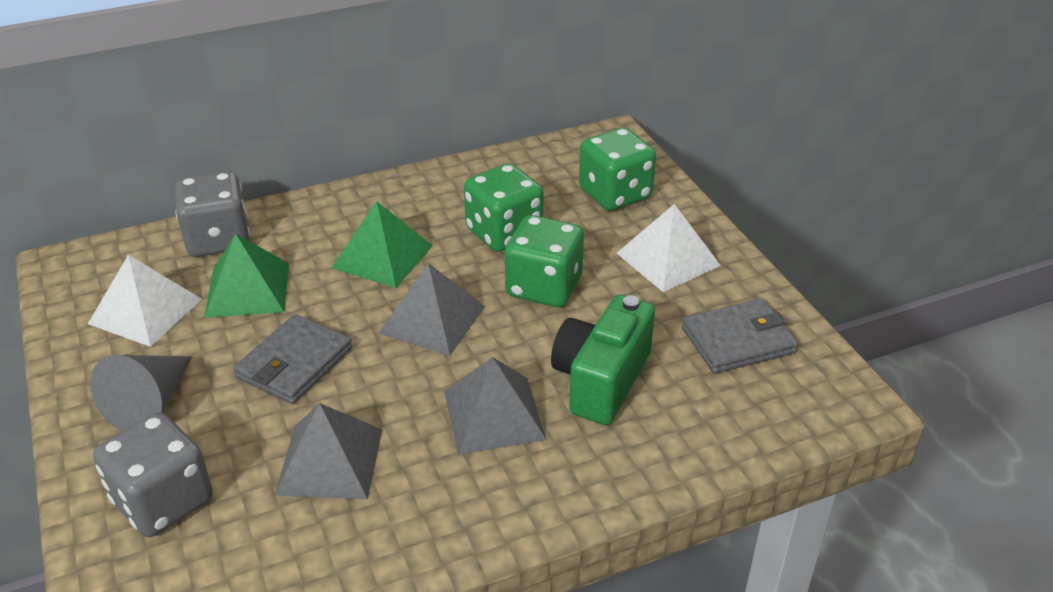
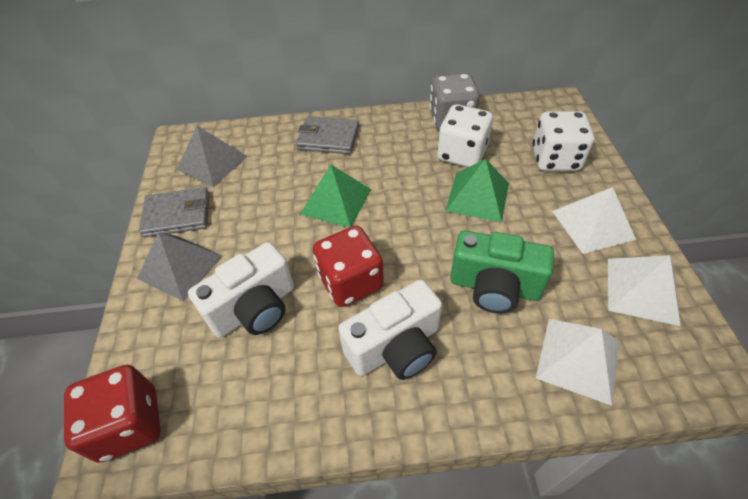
green dice: [464,163,544,252] [505,215,584,307] [579,128,656,211] = 3 -> none = 0
grey cone: [90,355,192,431] = 1 -> none = 0
grey dice: [93,412,213,537] [175,171,250,257] = 2 -> [430,73,480,130] = 1
grey pyramid: [274,403,383,500] [378,263,485,355] [444,357,546,455] = 3 -> [137,232,222,301] [177,126,248,187] = 2
red dice: none = 0 -> [64,365,161,463] [313,225,384,307] = 2
white camera: none = 0 -> [188,242,294,338] [338,280,442,380] = 2
white dice: none = 0 -> [437,104,493,167] [532,111,594,171] = 2
white pyramid: [88,255,202,347] [617,204,721,292] = 2 -> [536,319,620,406] [552,187,636,254] [608,255,681,326] = 3

